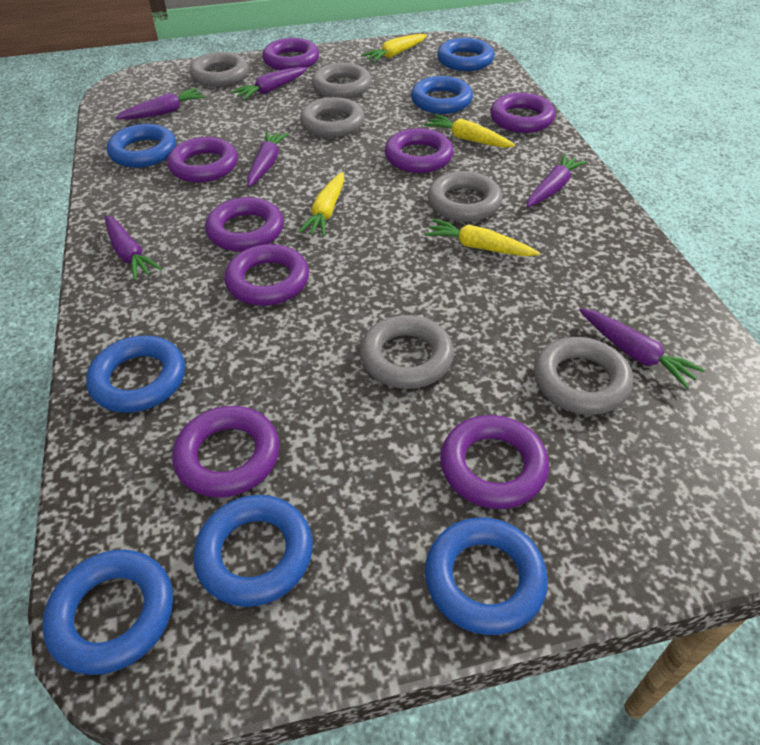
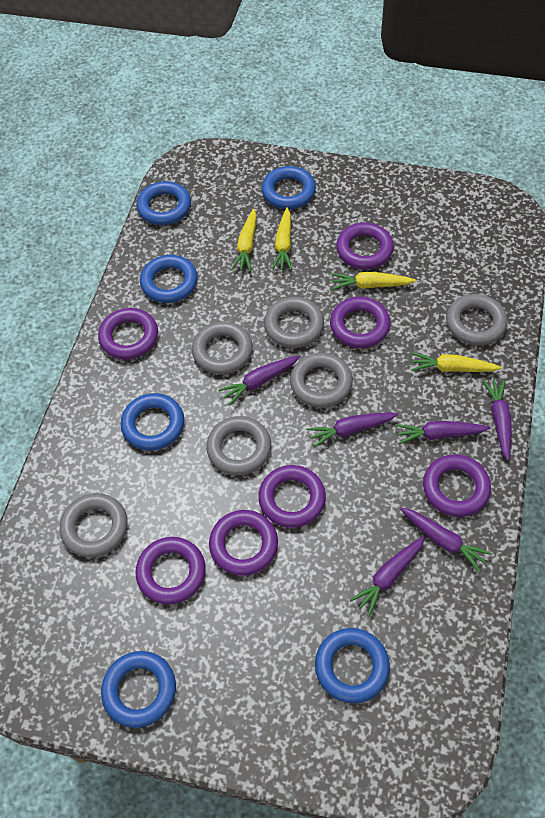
blue ring: [42,550,173,675] [86,335,185,413] [107,124,176,168] [193,495,313,607] [411,76,473,114] [425,517,548,635] [437,38,494,71] = 7 -> [101,651,176,728] [121,393,184,451] [137,181,191,225] [140,255,198,303] [262,166,316,209] [315,628,390,703] = 6
purple ring: [167,137,238,183] [172,406,280,498] [205,197,284,252] [224,244,309,306] [262,38,319,70] [385,128,453,173] [440,415,549,509] [490,93,555,133] = 8 -> [98,308,158,360] [136,537,206,605] [209,510,278,576] [258,465,326,528] [330,297,390,348] [336,223,394,269] [423,454,491,517] = 7

